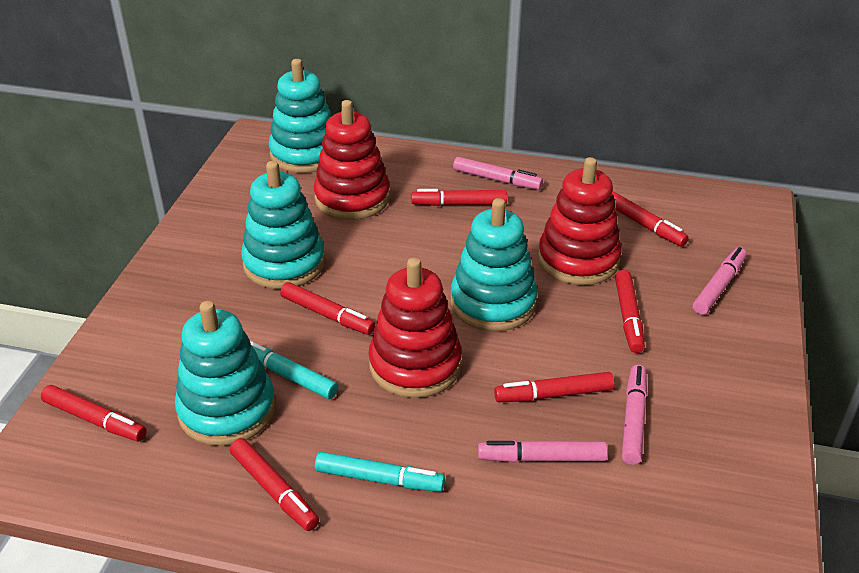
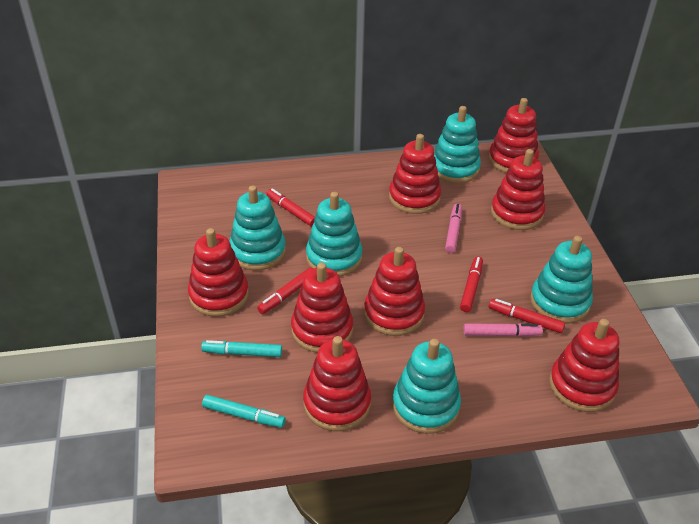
pink marker: [453,157,543,190] [478,440,608,462] [622,365,647,465] [693,247,747,315] = 4 -> [445,204,462,253] [463,323,543,337] = 2
red marker: [41,385,147,442] [230,438,319,531] [280,282,376,335] [411,189,507,206] [494,372,614,402] [612,191,689,247] [615,270,645,353] = 7 -> [257,267,313,314] [267,189,315,226] [460,256,483,312] [489,299,565,333] = 4
red stacking toy: [314,100,390,220] [368,258,462,398] [538,157,622,285] = 3 -> [188,228,249,317] [291,263,353,353] [303,336,371,431] [364,247,425,336] [389,134,441,214] [488,98,539,173] [491,149,546,230] [549,319,619,412] = 8
turquoise stacking toy: [175,301,276,446] [241,161,325,289] [268,59,331,173] [451,198,538,331] = 4 -> [229,185,286,270] [306,192,363,276] [392,339,461,434] [434,106,481,183] [530,236,593,323] = 5

